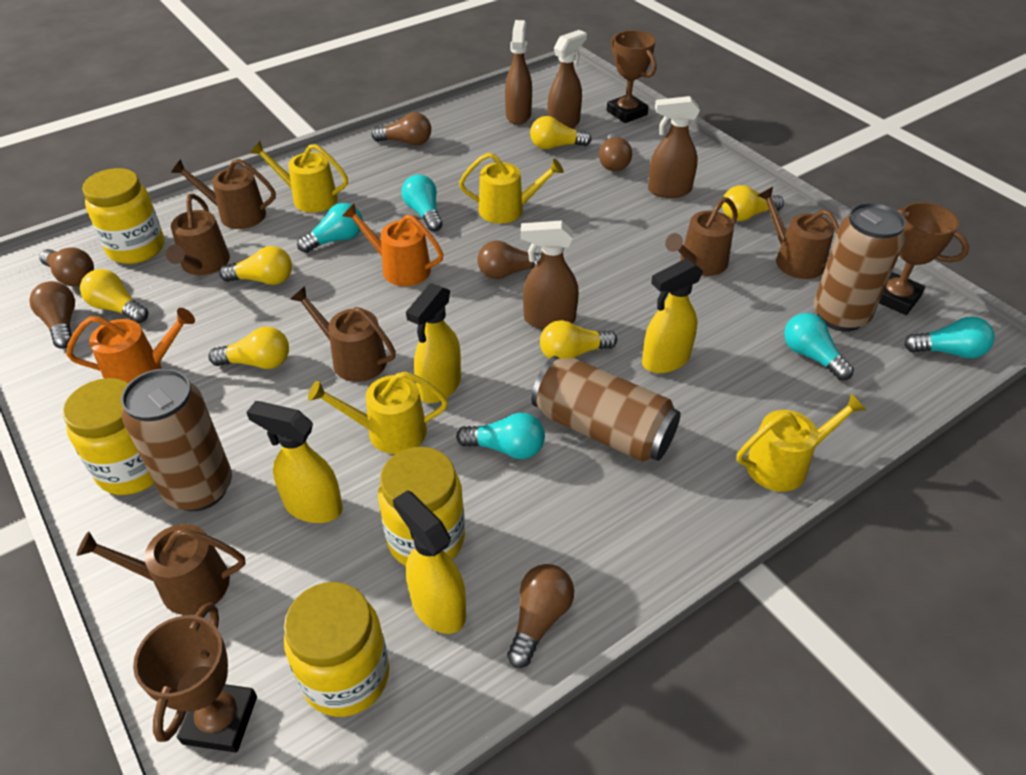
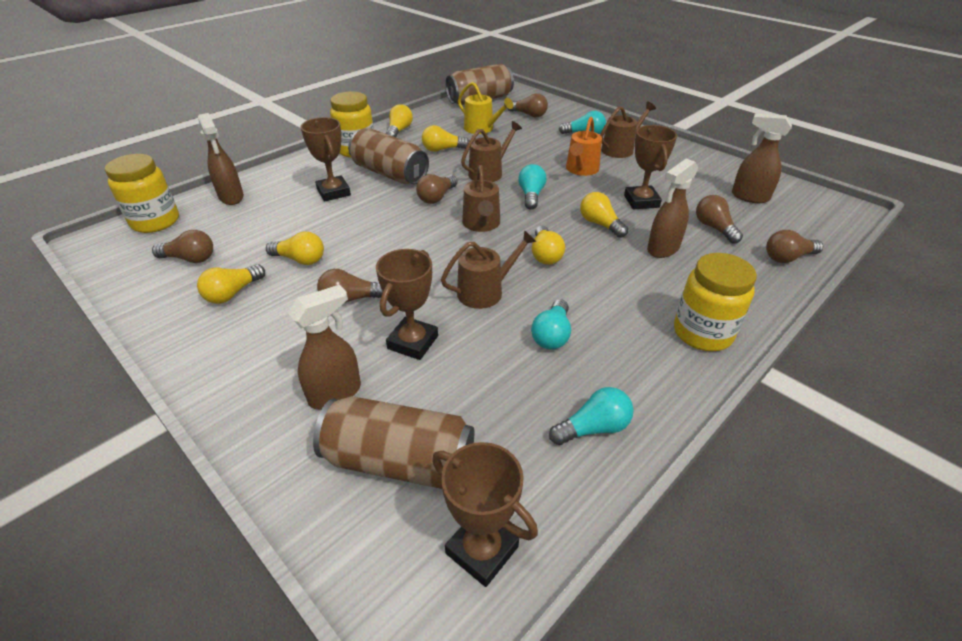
brown trophy: [133,603,257,753] [607,30,657,123] [879,202,969,315] = 3 -> [301,117,351,202] [376,249,438,360] [432,442,538,587] [624,125,677,210] = 4
brown watering can: [77,524,245,615] [166,194,230,275] [171,159,276,229] [290,286,396,382] [665,197,738,276] [757,187,839,279] = 6 -> [441,230,537,309] [461,121,522,182] [462,165,500,232] [600,101,656,158] = 4
orange watering can: [66,308,195,383] [342,204,443,286] = 2 -> [566,117,602,176] = 1
turquoise light bulb: [297,203,363,253] [402,174,442,232] [456,413,545,459] [784,313,854,380] [904,316,995,359] = 5 -> [518,164,546,210] [531,299,571,350] [549,387,634,445] [559,111,606,134] = 4
yellow jar: [63,378,155,495] [82,168,164,264] [284,582,389,717] [378,447,465,566] = 4 -> [105,154,179,233] [330,91,374,158] [674,253,757,351] = 3
yellow spray bottle: [246,401,343,523] [393,490,466,634] [406,283,461,403] [642,258,703,373] = 4 -> none = 0
yellow watering can: [250,141,348,213] [308,371,448,454] [459,153,564,223] [737,393,866,492] = 4 -> [458,82,513,134] = 1

